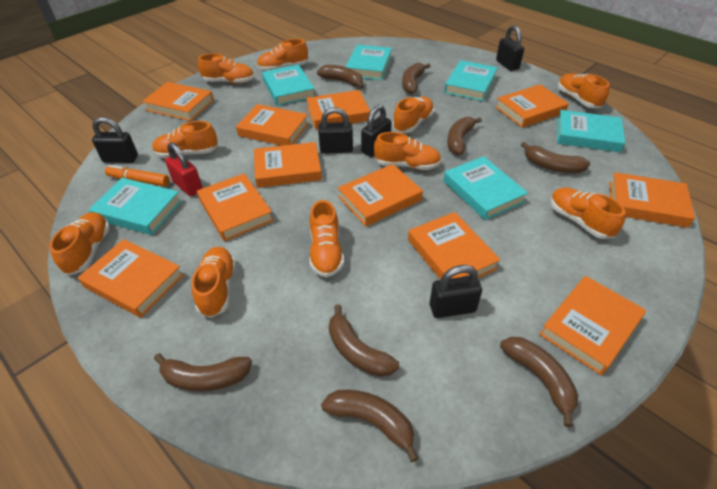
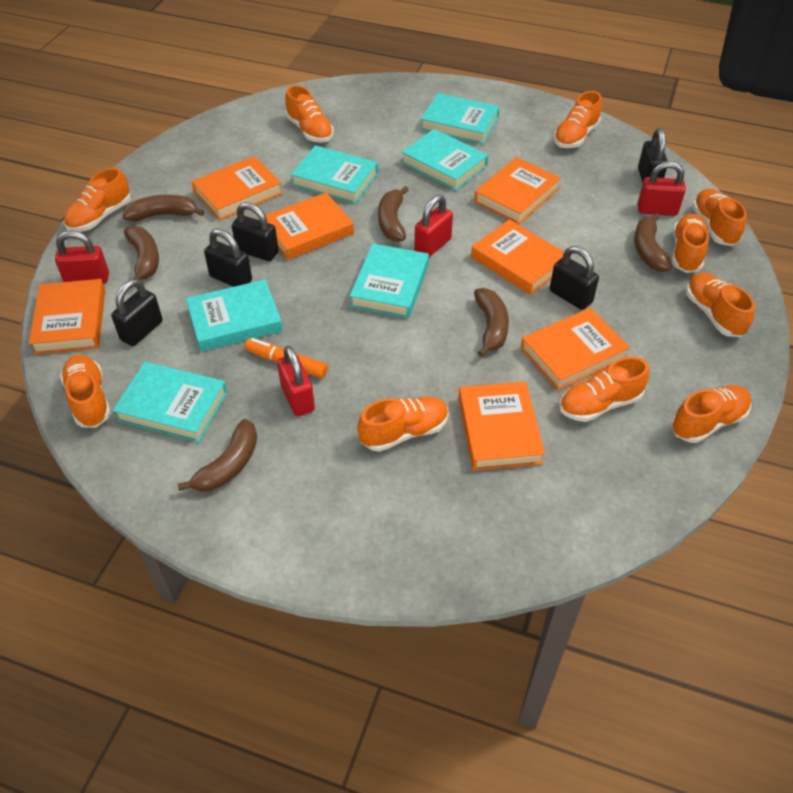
brown banana: [154,353,252,392] [317,65,364,89] [321,390,419,462] [329,304,399,377] [402,63,430,94] [447,117,482,155] [500,337,578,427] [521,142,590,173] = 8 -> [122,195,205,221] [124,226,159,280] [178,419,257,492] [378,186,409,242] [474,288,509,357] [634,213,672,272] = 6
orange book: [78,239,184,318] [142,82,214,121] [197,173,274,241] [236,104,309,146] [254,142,322,188] [306,90,370,130] [338,164,423,226] [408,212,501,280] [495,84,569,128] [540,276,646,375] [609,172,695,228] = 11 -> [29,279,105,354] [192,156,283,220] [266,193,354,260] [458,381,545,470] [471,219,564,295] [474,157,561,224] [521,308,630,391] = 7
red padlock: [165,142,203,196] = 1 -> [55,230,109,284] [277,345,315,416] [414,195,453,257] [638,161,686,216] = 4

